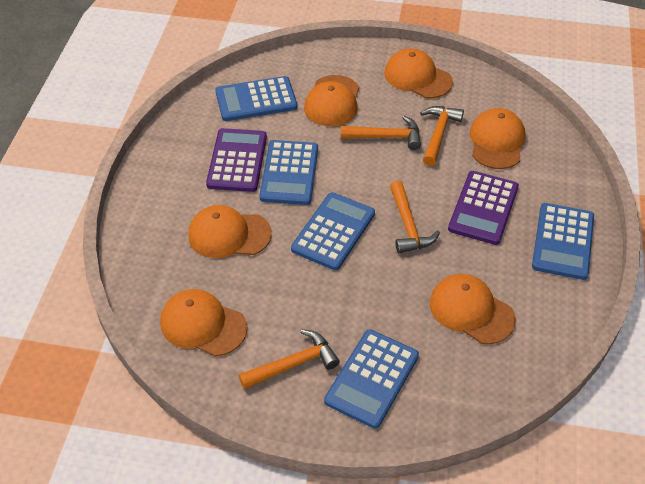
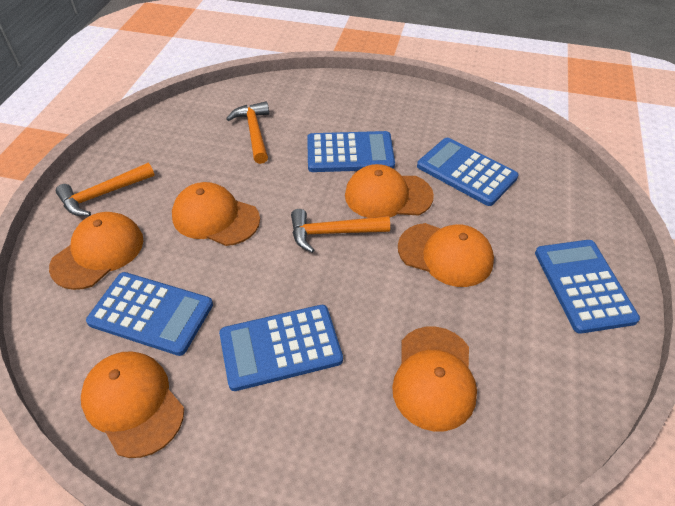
orange hammer: [239,329,340,390] [341,116,421,150] [390,181,440,253] [420,106,464,166] = 4 -> [56,163,155,216] [226,101,269,164] [291,209,390,253] = 3
purple calculator: [206,128,267,192] [448,171,519,245] = 2 -> none = 0

